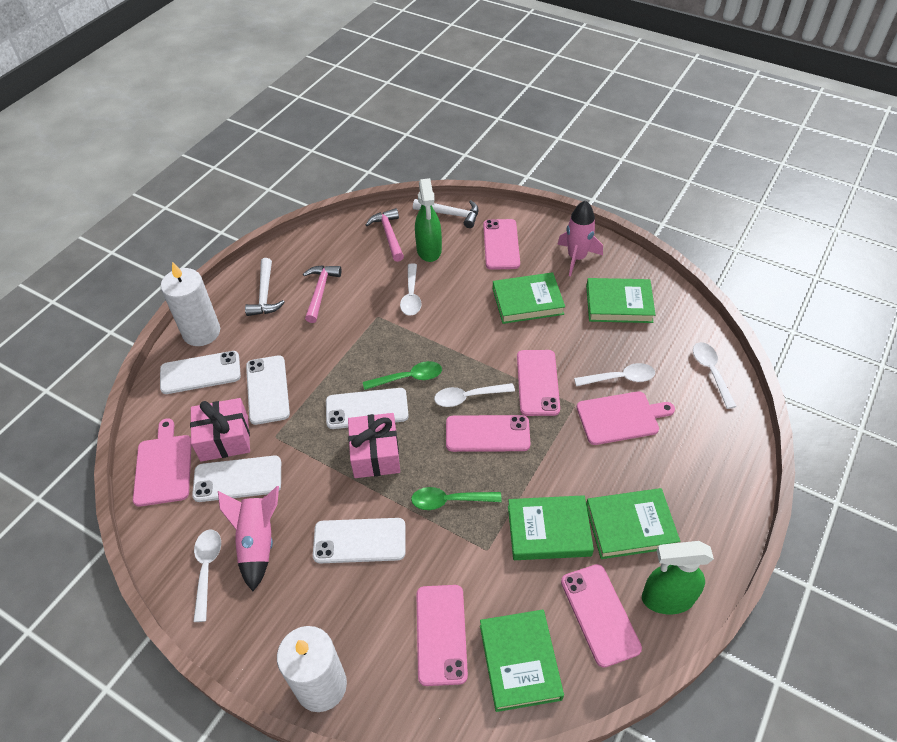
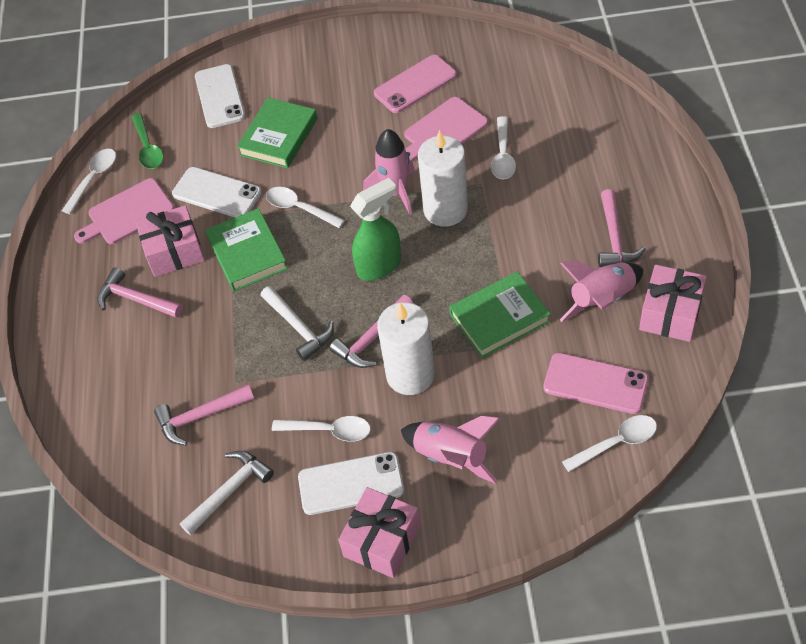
green book: [480,610,564,712] [493,272,565,324] [508,495,594,560] [586,278,656,323] [586,488,680,559] = 5 -> [205,208,288,291] [237,98,317,168] [449,272,551,358] = 3
green spoon: [363,361,442,390] [411,487,502,510] = 2 -> [132,113,164,169] = 1
green spray bottle: [415,178,442,262] [642,541,714,614] = 2 -> [350,178,401,281] = 1
pink gift: [190,398,250,462] [348,413,400,478] = 2 -> [136,205,205,277] [338,487,420,578] [639,264,707,342] = 3
pink hammer: [303,265,342,323] [366,208,404,262] = 2 -> [97,267,183,318] [154,384,254,445] [329,295,413,368] [598,189,646,267] = 4
pink phone: [416,585,468,686] [446,415,530,452] [483,219,520,270] [517,350,560,416] [561,564,642,668] = 5 -> [374,55,457,113] [543,353,649,414] = 2
pink rocket: [218,486,279,591] [557,200,603,276] = 2 -> [363,129,415,215] [401,416,500,484] [560,260,643,322] = 3
white phone: [160,351,241,394] [192,456,281,502] [246,355,290,425] [313,518,406,563] [326,388,409,429] = 5 -> [172,167,262,217] [195,64,245,128] [298,452,404,515] = 3

